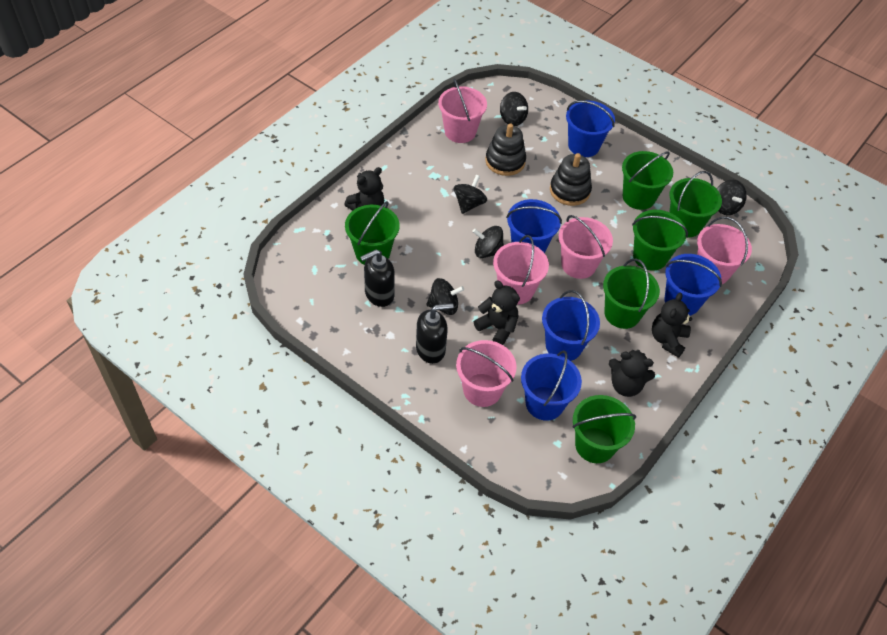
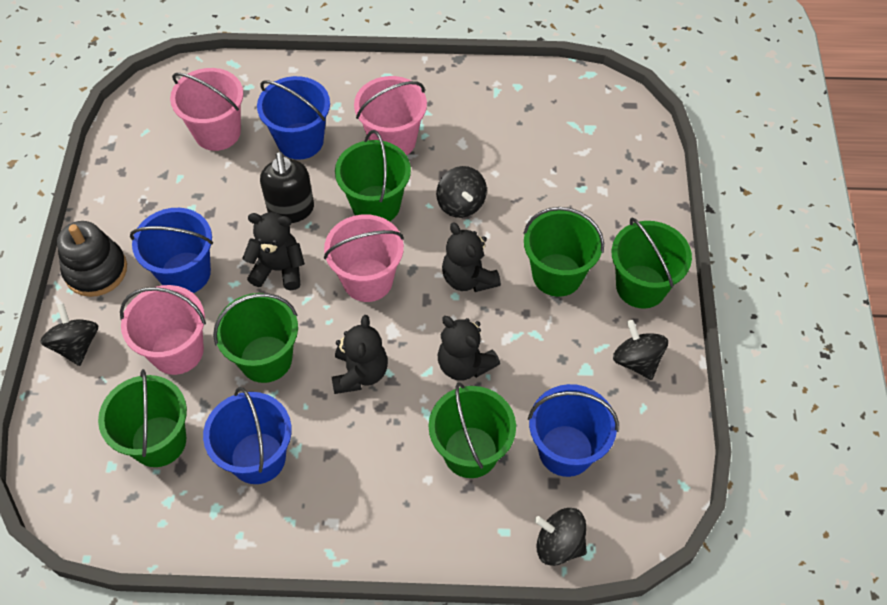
black soap dispenser: [360,249,395,307] [416,303,454,364] = 2 -> [260,152,314,223] = 1
black spinning top: [426,278,464,315] [454,175,487,214] [472,226,504,258] [500,92,528,126] [717,180,747,215] = 5 -> [40,303,98,366] [436,166,487,218] [534,508,587,566] [613,320,668,380] = 4
black stacking toy: [485,124,526,176] [550,153,592,206] = 2 -> [57,221,127,297] = 1
blue bucket: [506,199,562,253] [521,350,582,421] [542,290,600,361] [566,100,615,157] [665,254,722,316] = 5 -> [130,208,213,293] [203,387,292,484] [257,76,330,160] [528,384,619,477] = 4
pink bucket: [438,78,487,143] [456,340,516,407] [493,235,549,305] [559,215,613,279] [697,217,752,284] = 5 -> [120,285,206,375] [170,68,244,151] [324,214,404,302] [354,76,427,155] = 4

